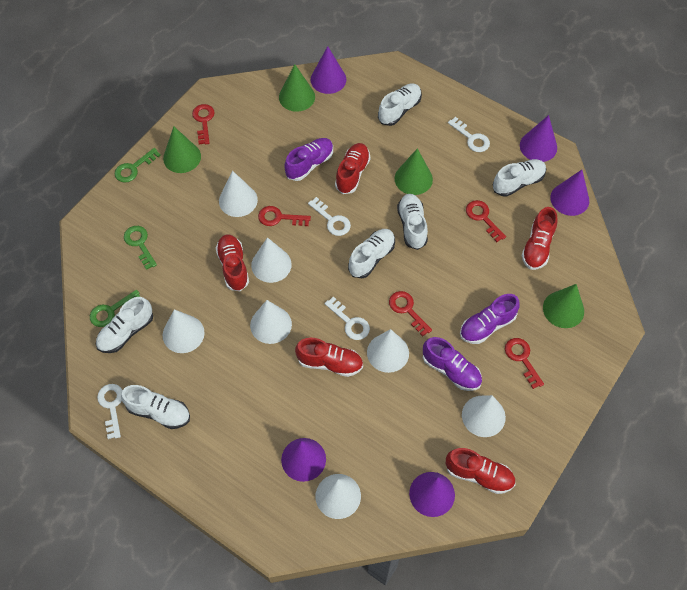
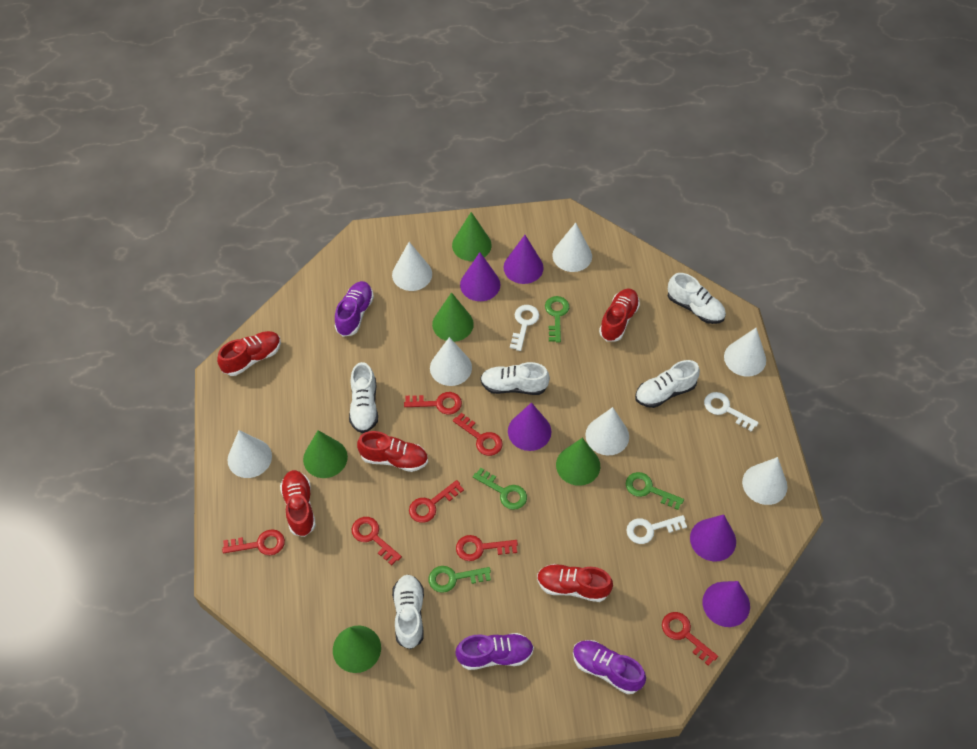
green cone: [163,126,201,173] [279,64,315,112] [394,148,433,195] [543,284,584,328] = 4 -> [303,430,348,478] [333,626,381,673] [432,292,474,342] [452,212,492,261] [556,438,600,486] = 5
green key: [90,290,141,327] [115,148,161,183] [124,226,157,270] = 3 -> [429,566,491,593] [473,468,527,510] [545,296,569,343] [626,472,684,510] = 4
red key: [192,104,215,144] [258,206,311,226] [389,291,432,337] [466,200,506,242] [505,338,544,389] = 5 -> [222,529,285,555] [352,517,402,565] [404,392,462,415] [409,480,464,523] [453,413,503,456] [456,535,518,561] [662,612,718,666] = 7
white key: [97,384,123,439] [308,197,351,236] [324,296,370,340] [448,117,490,152] = 4 -> [510,305,539,351] [626,515,687,544] [704,392,759,432] = 3
white shoe: [96,297,153,353] [121,385,190,429] [348,229,395,278] [378,84,422,126] [397,194,428,250] [493,159,546,197] = 6 -> [349,362,378,433] [392,575,424,649] [480,362,550,395] [635,360,700,408] [668,273,726,324] = 5

